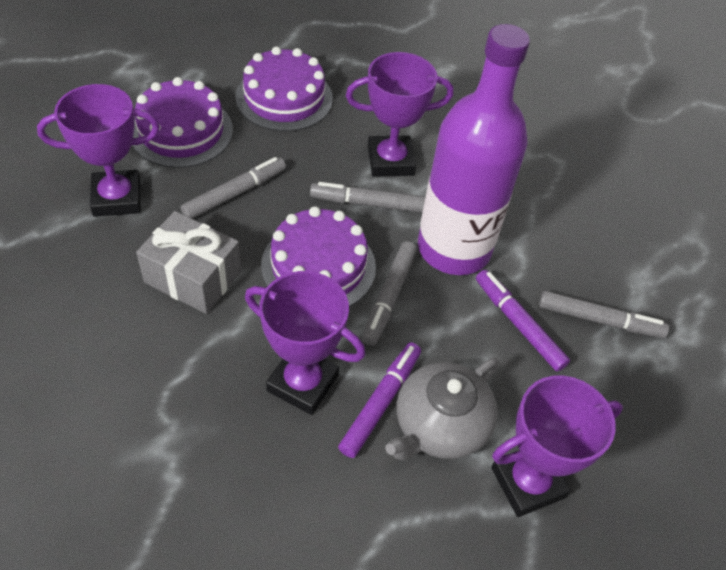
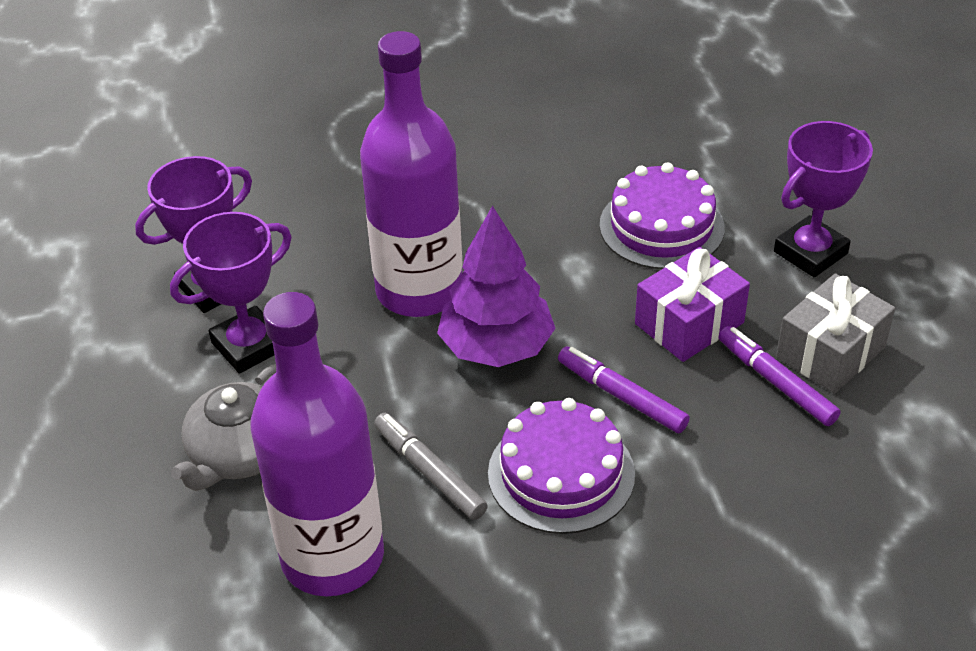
grey marker: [181,157,286,219] [310,182,426,213] [362,241,417,346] [539,291,669,338] = 4 -> [374,413,488,520] = 1
purple bottle: [418,24,530,275] = 1 -> [250,292,384,596] [360,31,463,317] = 2
purple cake: [132,77,233,168] [235,47,333,132] [261,206,376,307] = 3 -> [488,398,635,534] [600,162,725,269] = 2
purple gift: none = 0 -> [635,247,750,362] = 1
purple tree: none = 0 -> [437,206,556,367] = 1
purple trophy: [37,84,160,217] [245,271,365,415] [346,52,454,177] [491,376,623,517] = 4 -> [135,156,252,313] [170,212,292,374] [774,121,873,277] = 3

